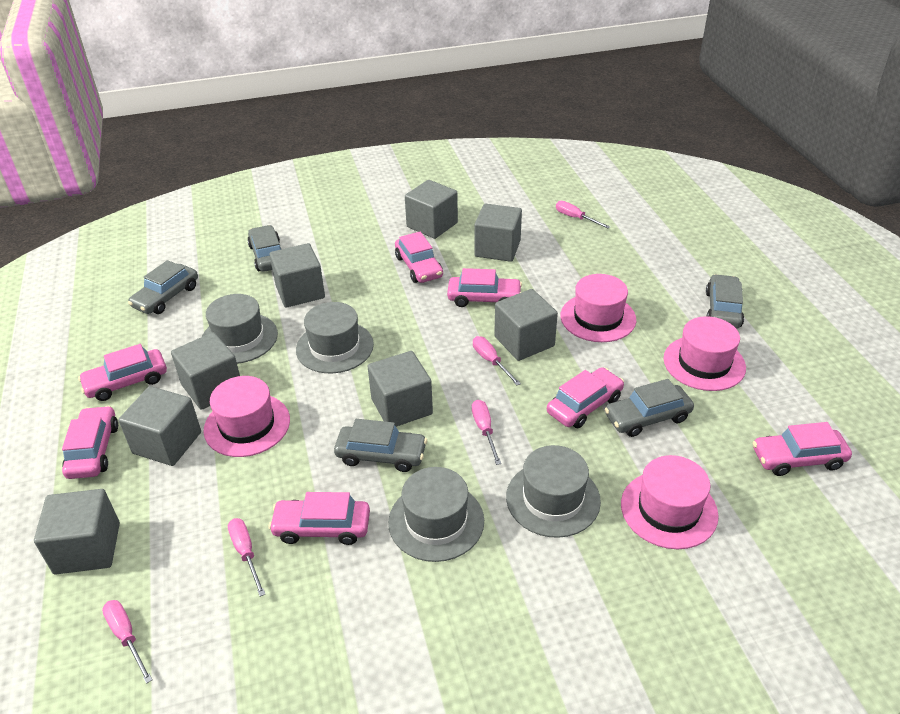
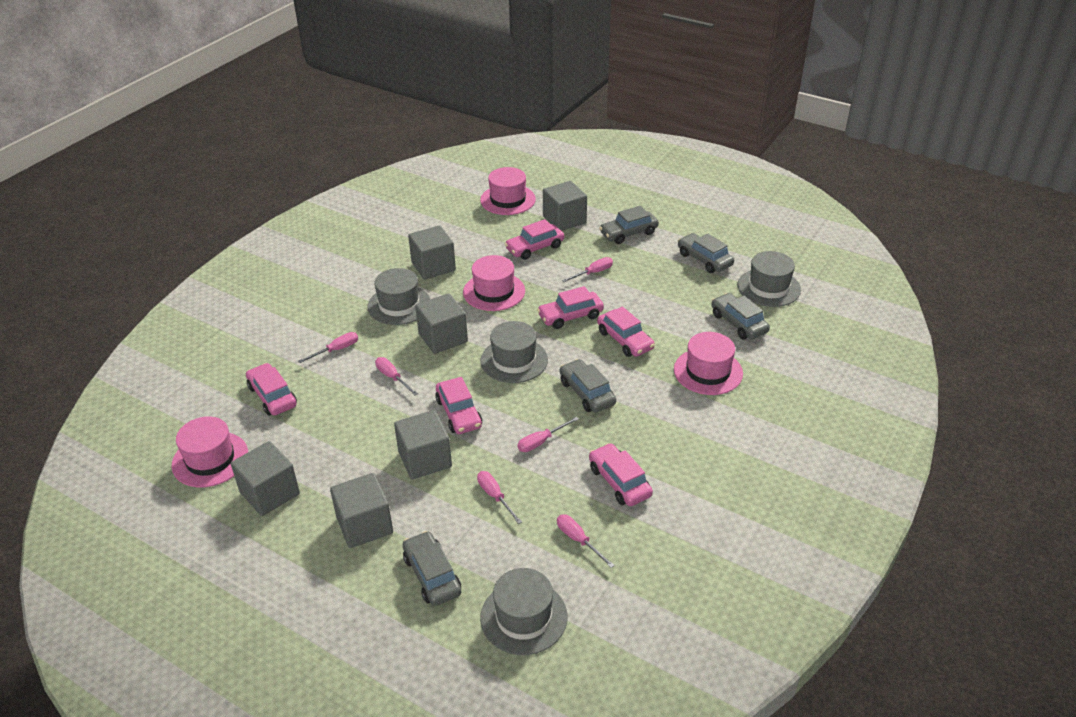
grey cube: [34,489,120,574] [118,386,201,466] [171,332,240,410] [269,243,325,308] [368,351,433,427] [405,180,458,239] [474,204,522,262] [494,289,558,361] = 8 -> [231,441,300,516] [330,473,393,548] [394,410,452,479] [408,225,456,280] [415,293,468,354] [543,181,587,231] = 6
pink car: [62,406,118,479] [78,344,167,401] [269,492,370,545] [395,232,443,283] [447,268,522,307] [547,367,624,428] [753,422,852,476] = 7 -> [246,363,297,416] [435,377,482,434] [505,219,564,260] [537,286,604,329] [589,443,653,506] [597,307,655,357] = 6
pink screwdriver: [102,600,153,684] [228,518,265,596] [472,400,501,465] [473,336,521,385] [556,201,610,228] = 5 -> [298,332,358,363] [375,357,418,396] [477,471,522,524] [518,417,579,452] [557,514,615,568] [562,257,613,282] = 6

